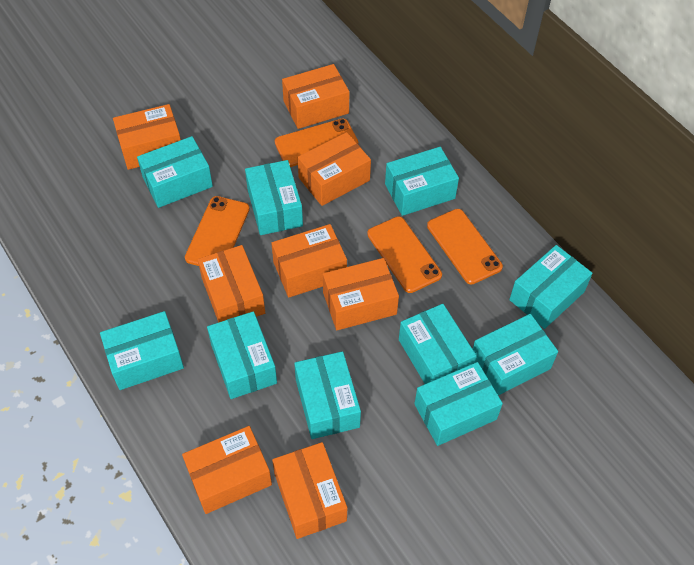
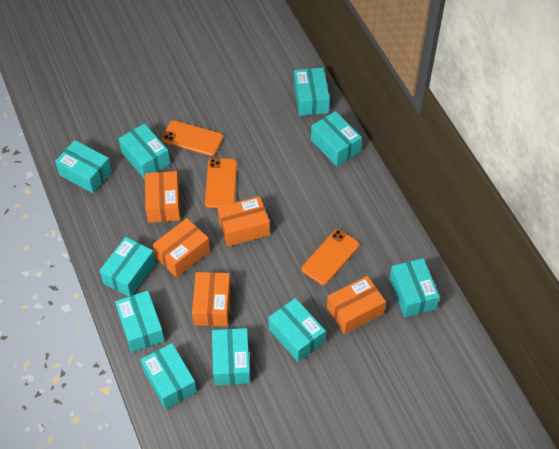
orange box: [113,104,181,170] [182,426,272,514] [198,245,265,322] [271,224,347,298] [272,442,347,539] [282,64,349,129] [298,132,371,206] [323,258,399,330] = 8 -> [145,171,180,223] [153,218,210,278] [192,272,231,326] [217,196,270,247] [327,276,386,334] = 5
orange phone: [185,196,250,266] [275,118,358,167] [367,216,442,293] [427,209,503,284] = 4 -> [162,120,223,156] [205,158,237,208] [301,229,360,285] = 3

